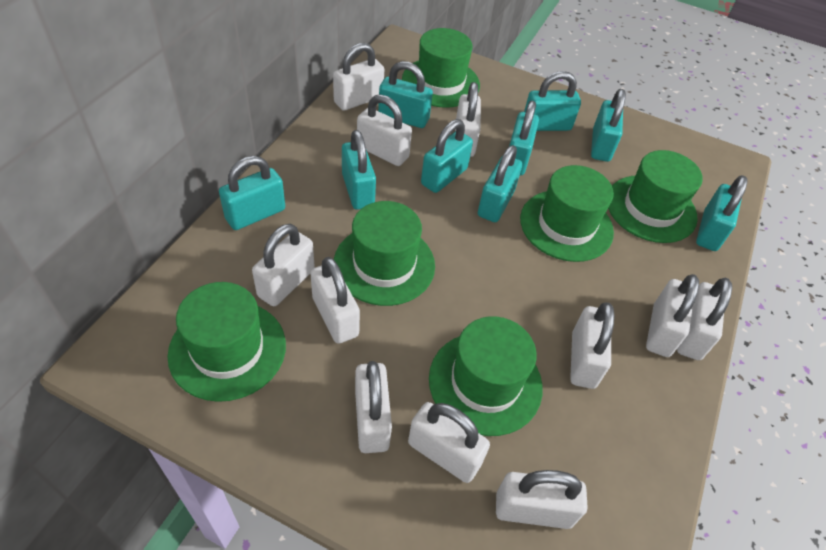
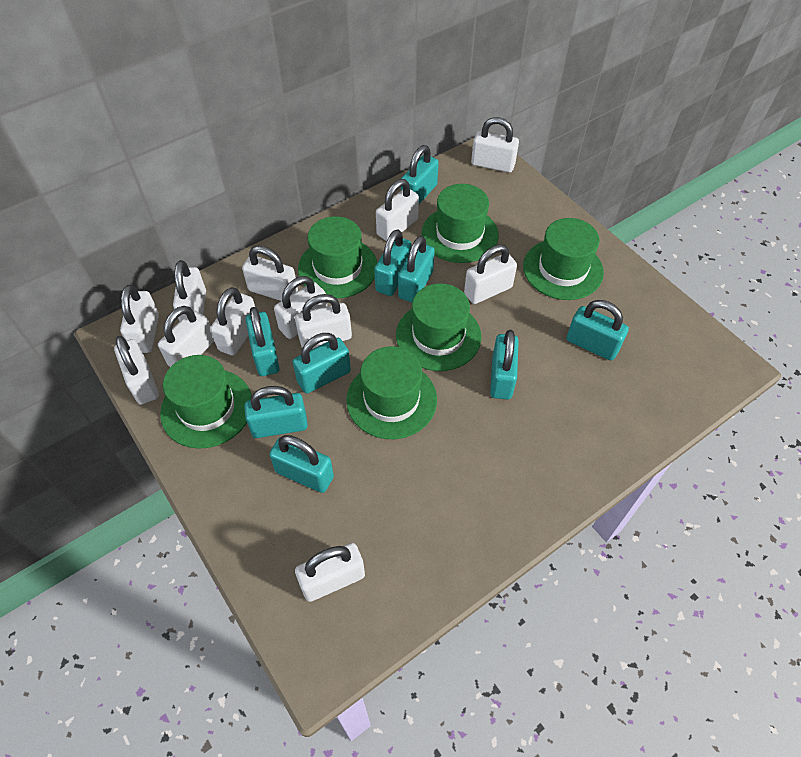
white padlock: [252,224,315,306] [310,257,360,344] [333,43,385,111] [355,361,392,453] [357,94,412,166] [408,402,490,483] [455,82,481,157] [496,470,588,529] [570,302,614,389] [646,274,699,357] [677,278,732,360] = 11 -> [114,336,159,405] [120,285,159,353] [158,306,214,367] [173,260,206,321] [210,287,255,356] [242,246,298,301] [274,276,327,339] [295,294,352,349] [295,543,365,602] [376,179,419,241] [464,244,517,304] [471,117,519,173] = 12

